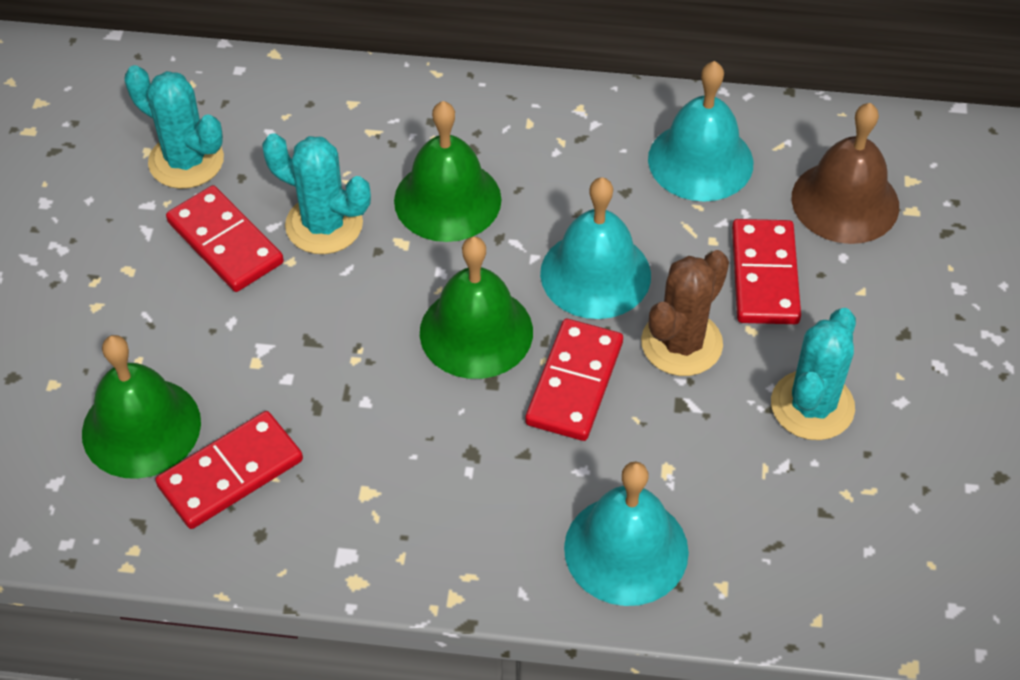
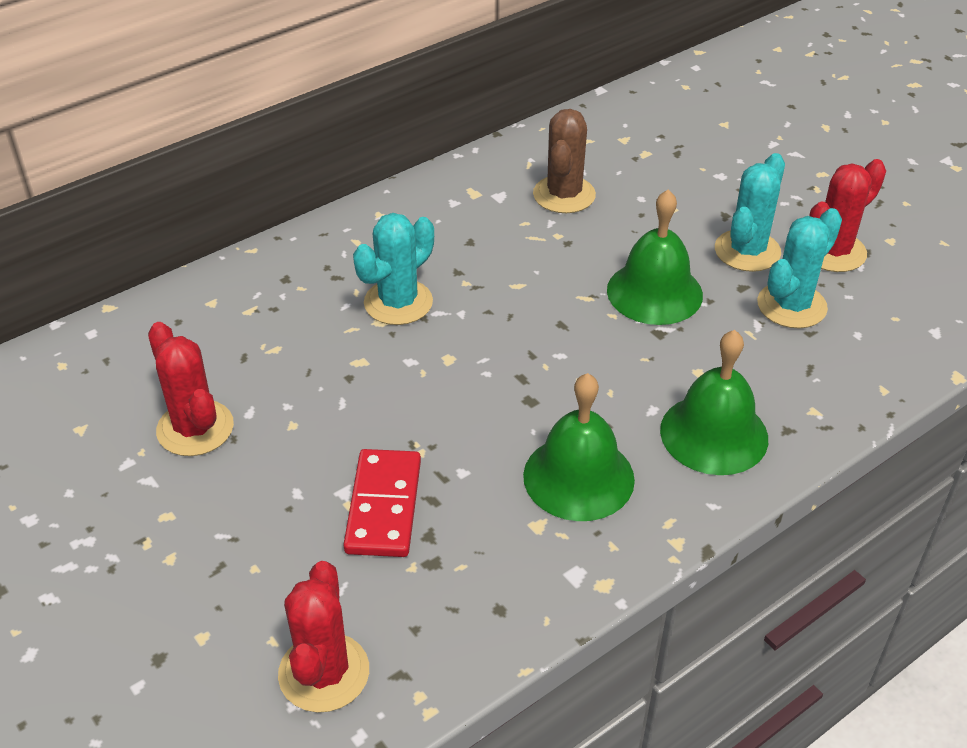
brown bell: [792,103,899,244] = 1 -> none = 0
red cactus: none = 0 -> [148,322,234,456] [278,561,369,713] [809,159,886,272] = 3
red domino: [155,411,303,529] [166,185,284,292] [525,319,623,441] [732,219,801,324] = 4 -> [343,449,421,557] = 1
turquoise bell: [540,177,651,319] [564,461,689,606] [648,61,753,202] = 3 -> none = 0

